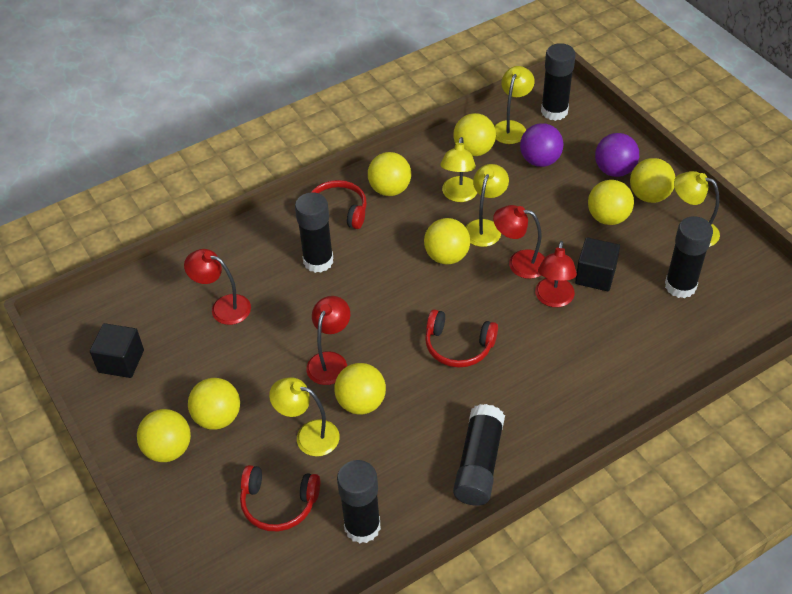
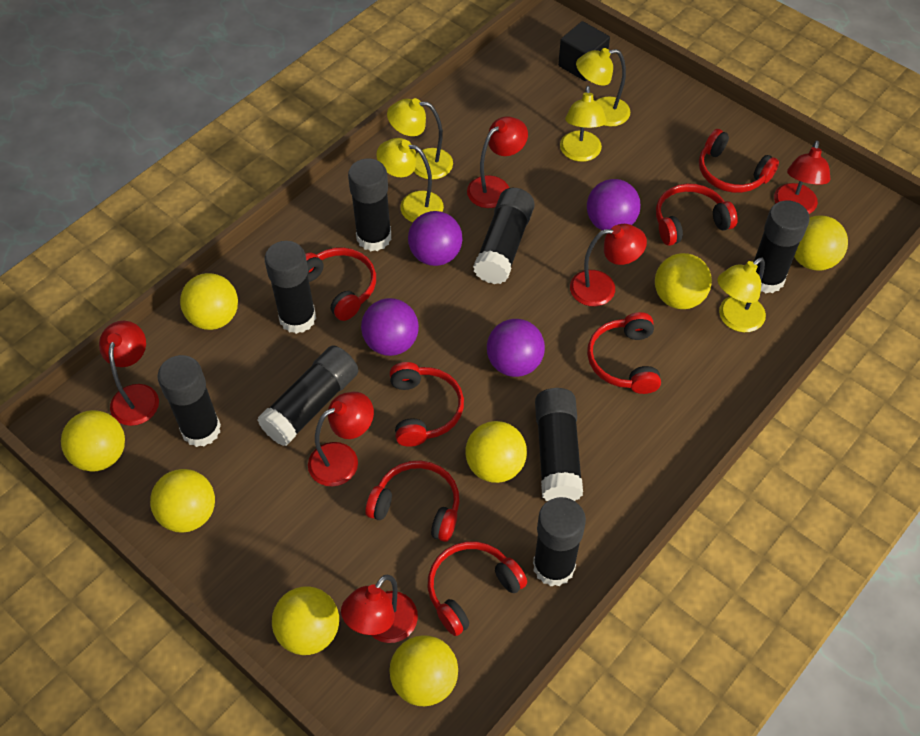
black cube: [90,323,144,378] [575,237,620,291] = 2 -> [558,21,610,81] = 1
black glue stick: [295,192,333,273] [337,460,381,544] [453,404,505,506] [541,43,576,121] [665,216,713,298] = 5 -> [157,355,221,447] [257,345,359,446] [265,241,316,334] [348,158,391,251] [473,188,535,284] [533,497,586,586] [535,388,583,501] [754,200,810,293] = 8
purple ball: [520,123,563,167] [595,133,639,177] = 2 -> [361,298,419,356] [408,211,463,266] [487,319,545,377] [587,179,641,230] = 4
red headphones: [240,465,320,531] [311,180,367,229] [425,309,498,368] = 3 -> [305,247,376,321] [365,461,460,542] [390,362,464,447] [428,541,527,636] [587,312,661,394] [656,183,738,246] [699,129,779,193] = 7
red lamp: [184,249,251,325] [306,296,350,385] [493,205,545,279] [535,241,577,307] = 4 -> [99,321,159,426] [308,392,374,487] [341,575,418,643] [467,116,528,208] [570,224,647,306] [774,140,831,214] = 6

